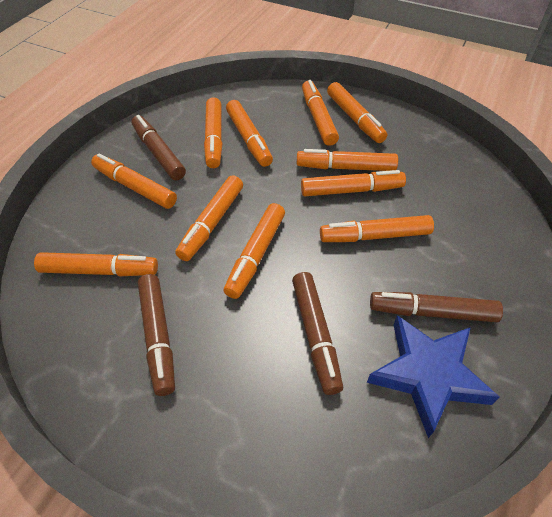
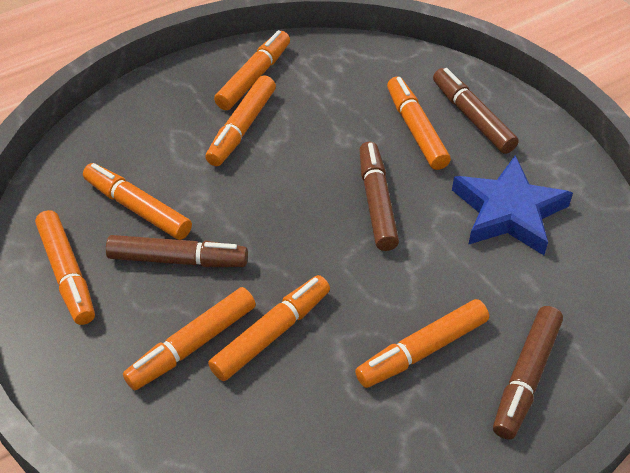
orange marker: [34,252,158,276] [91,153,177,209] [175,175,243,261] [204,97,223,168] [224,203,285,299] [226,100,273,167] [297,149,398,171] [301,170,406,196] [302,80,339,146] [320,215,434,242] [327,82,387,143] = 11 -> [35,210,95,325] [83,163,192,240] [123,287,256,391] [205,75,276,166] [208,275,330,381] [214,30,290,110] [355,299,489,388] [387,77,451,170] = 8

